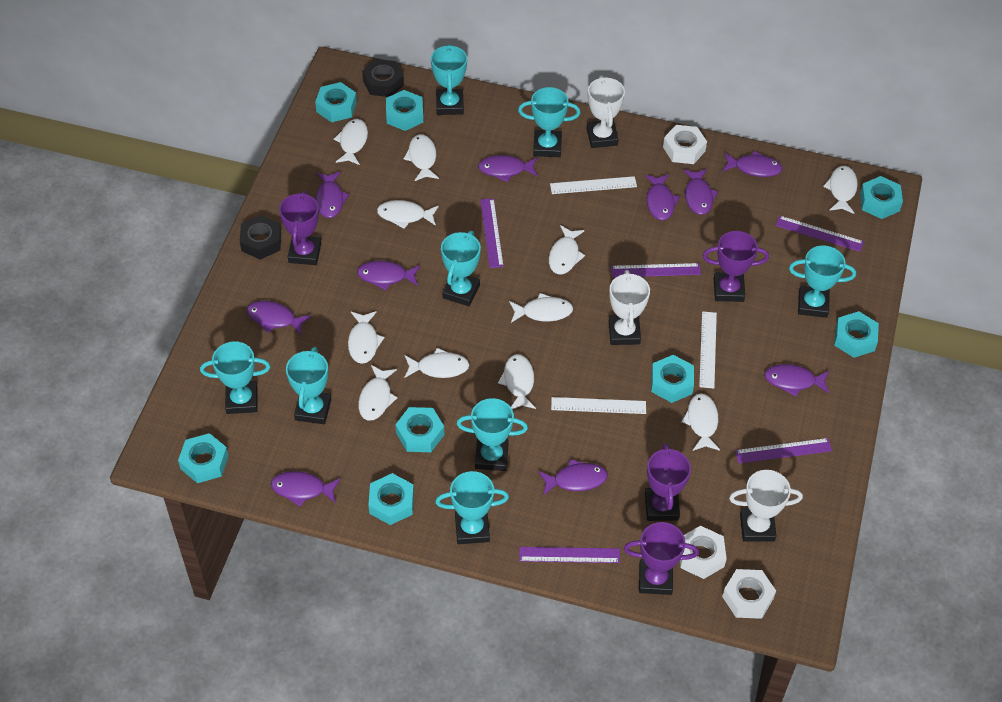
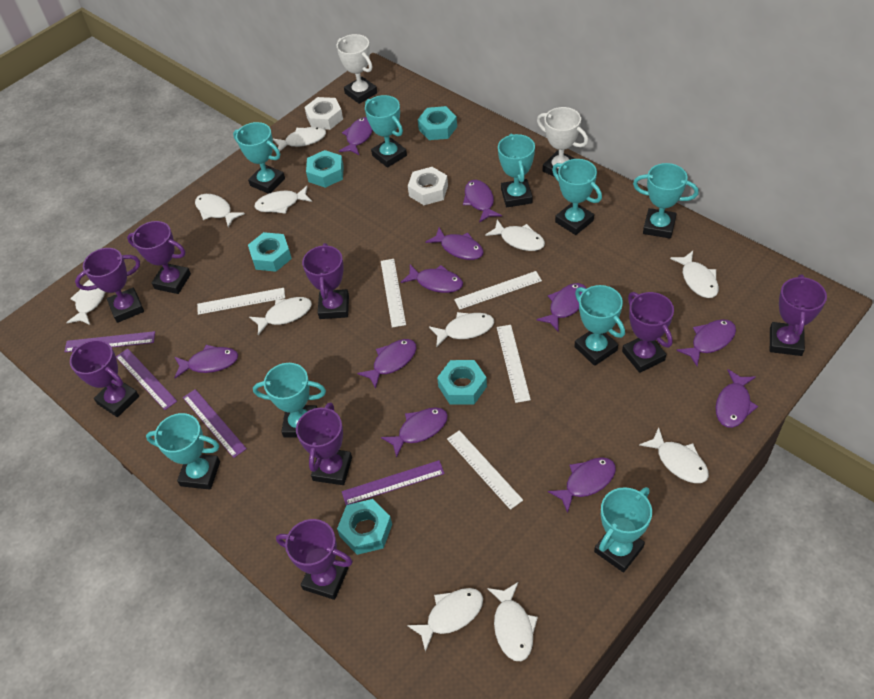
black nut: [240,215,281,260] [362,59,404,97] = 2 -> none = 0
purple fish: [247,301,311,336] [271,471,341,507] [315,171,350,218] [357,261,420,290] [478,155,538,182] [538,459,608,496] [645,174,680,221] [683,169,718,215] [722,151,783,177] [764,364,829,397] = 10 -> [175,345,238,378] [339,117,373,155] [357,339,416,389] [381,407,448,458] [401,265,463,293] [425,227,484,260] [463,180,502,223] [536,283,587,332] [548,457,616,513] [676,319,736,366] [715,369,758,428] = 11
purple ruler: [480,198,504,268] [519,547,620,563] [611,263,701,277] [735,438,832,463] [775,215,864,252] = 5 -> [64,331,155,352] [116,349,177,410] [183,389,247,458] [342,460,445,505] = 4
purple trophy: [279,191,321,265] [624,522,699,595] [645,443,691,521] [702,231,769,302] = 4 -> [70,340,139,417] [75,248,144,323] [127,221,191,294] [276,519,353,600] [296,402,352,485] [302,243,349,319] [622,292,674,373] [770,274,827,356] = 8
turquoise nut: [178,433,229,483] [315,82,357,122] [369,473,414,525] [386,90,423,131] [395,407,444,452] [651,355,694,403] [834,311,879,358] [860,176,903,219] = 8 -> [248,232,292,272] [306,150,344,188] [337,499,392,555] [418,106,457,140] [437,360,487,405] = 5
turquoise trophy: [200,341,271,414] [286,347,331,424] [431,44,467,115] [435,471,509,544] [441,231,481,306] [456,398,528,471] [518,87,580,157] [789,245,856,318] = 8 -> [146,413,220,490] [233,122,285,194] [253,363,326,438] [365,95,407,168] [498,134,535,207] [552,159,602,235] [574,285,625,366] [594,487,652,573] [633,163,699,239] = 9
white nut: [663,125,707,164] [680,526,727,579] [722,569,776,619] = 3 -> [304,97,343,130] [408,167,448,205] = 2
white ruler: [550,176,637,194] [551,397,646,414] [699,311,717,389] = 3 -> [197,288,285,315] [381,259,406,328] [447,430,523,510] [454,271,542,310] [497,325,531,403] = 5
white trophy: [587,76,625,148] [609,270,650,345] [729,470,803,542] = 3 -> [336,34,377,104] [537,107,588,177] = 2

